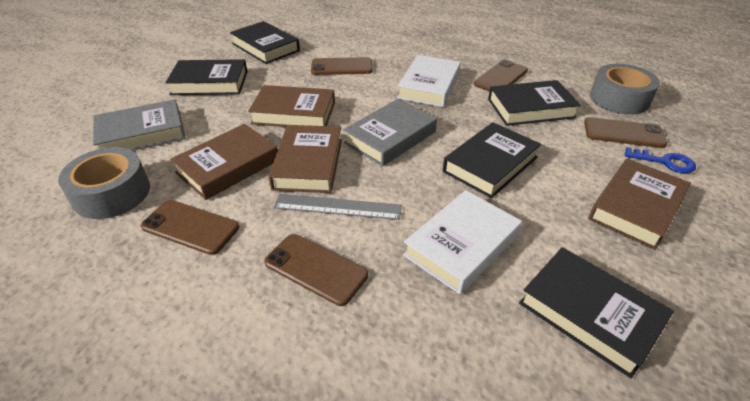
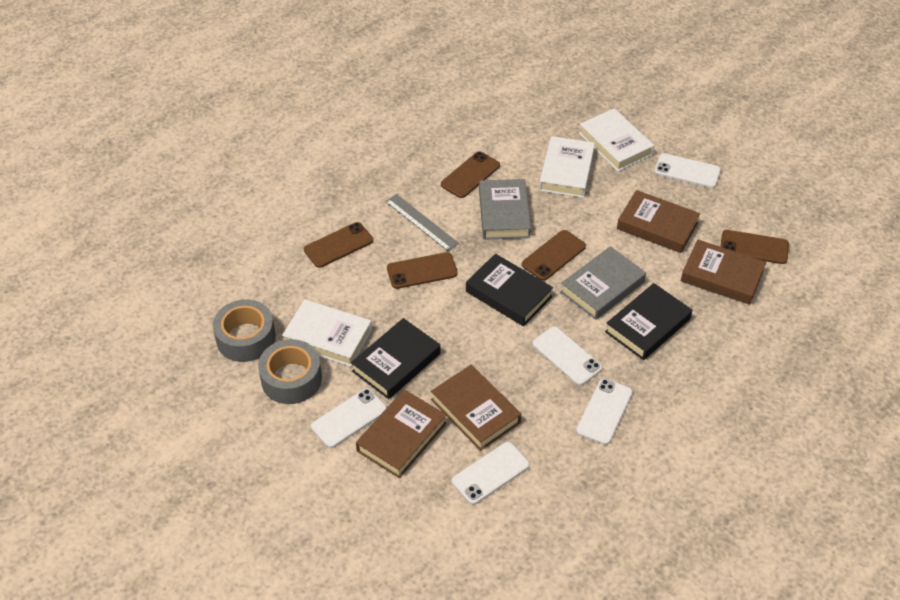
black book: [166,59,248,95] [230,21,300,64] [443,122,541,198] [488,80,581,126] [519,247,674,378] = 5 -> [351,318,440,399] [466,254,553,326] [605,283,692,360] = 3
blue key: [625,147,696,173] = 1 -> none = 0
white book: [397,55,461,107] [403,190,522,294] = 2 -> [282,299,372,367] [539,136,595,198] [579,108,654,171] = 3
white phone: none = 0 -> [311,388,387,448] [452,442,530,505] [532,326,602,386] [576,378,633,445] [654,153,721,188] = 5

